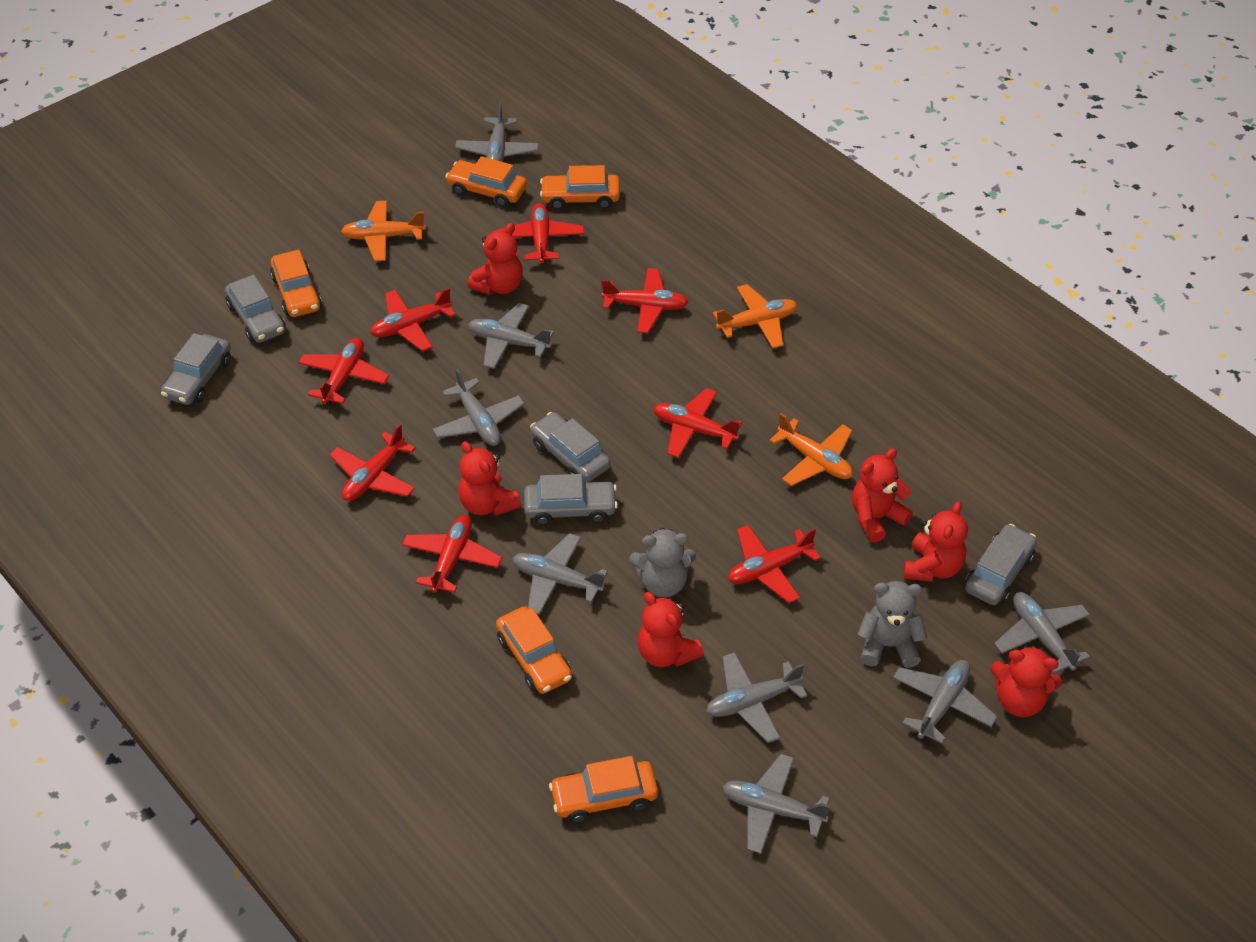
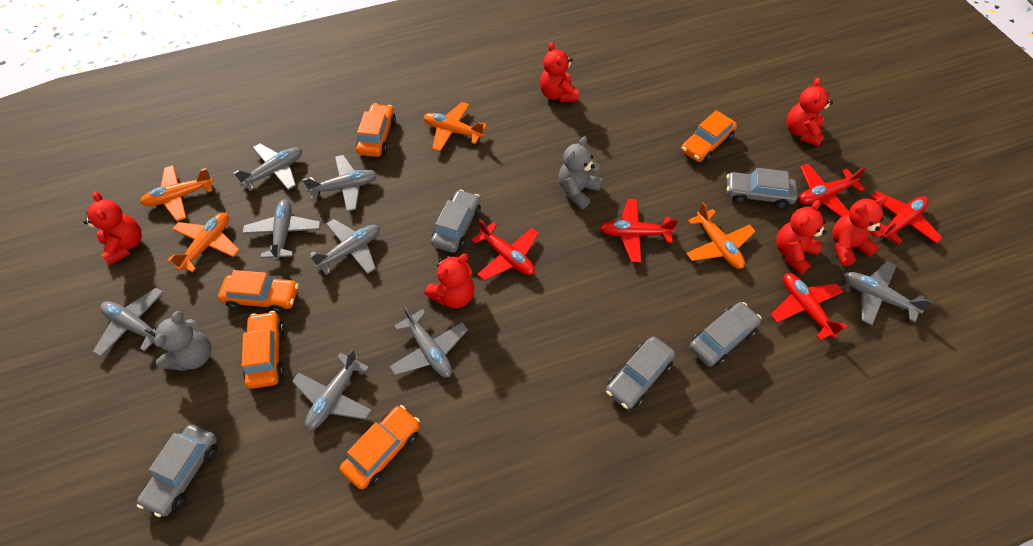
orange plane: [341,201,426,261] [713,284,798,348] [769,413,853,486] = 3 -> [140,165,214,221] [167,213,240,272] [424,102,487,152] [686,202,756,269] = 4
red plane: [298,338,389,404] [330,423,416,501] [371,288,456,351] [402,515,502,593] [498,203,584,264] [601,268,689,333] [653,388,742,458] [728,525,821,603] = 8 -> [471,219,539,281] [600,199,678,262] [771,273,847,340] [799,164,866,217] [871,191,942,244] = 5

